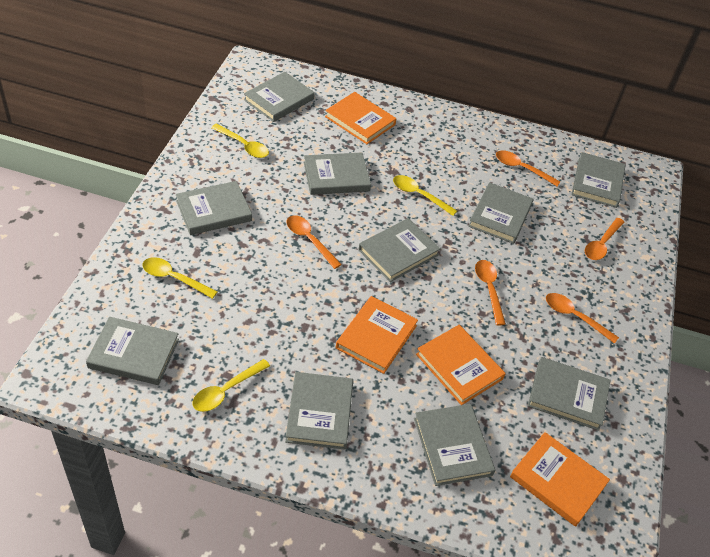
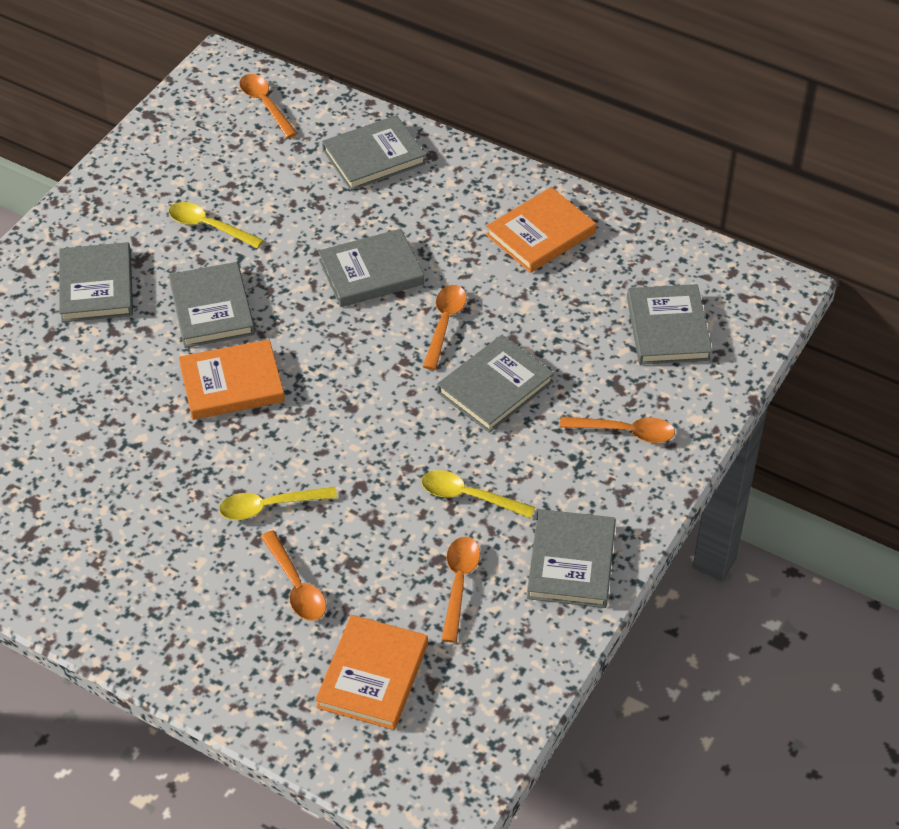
grey book: [86,317,179,385] [176,181,252,235] [244,72,315,122] [285,372,353,450] [304,152,371,195] [358,218,441,282] [414,404,495,486] [468,182,534,244] [528,357,611,431] [571,152,626,208] = 10 -> [59,242,133,322] [169,262,255,348] [318,229,424,307] [322,115,426,191] [437,335,554,433] [527,509,616,608] [627,284,712,365] = 7
orange book: [325,92,397,144] [336,296,418,374] [416,325,506,405] [510,432,610,527] = 4 -> [179,339,285,420] [316,615,428,730] [486,187,596,273] = 3
yellow spoon: [142,257,217,299] [193,359,270,412] [211,124,269,158] [393,175,457,216] = 4 -> [169,202,263,248] [219,487,337,520] [421,470,535,518] = 3

